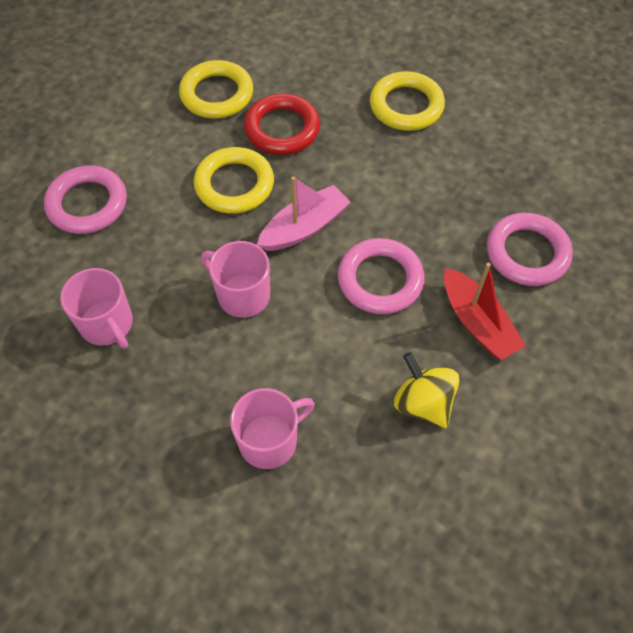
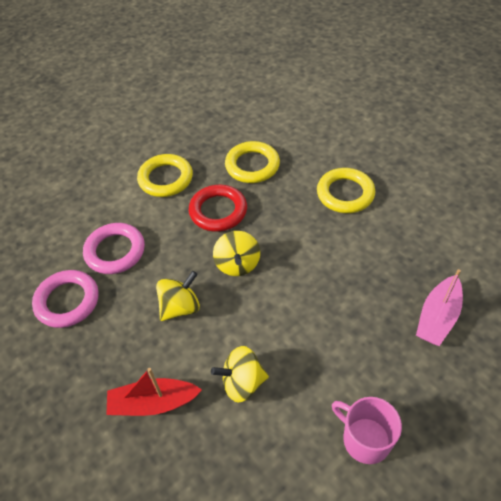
pink mug: [60,268,133,348] [201,241,270,318] [230,388,315,469] = 3 -> [332,397,402,464] = 1
pink ring: [44,166,127,234] [338,238,424,314] [487,213,573,286] = 3 -> [32,270,98,328] [83,223,145,274] = 2
yellow spinning top: [394,352,460,428] = 1 -> [156,271,200,321] [211,346,269,403] [213,231,260,276] = 3

